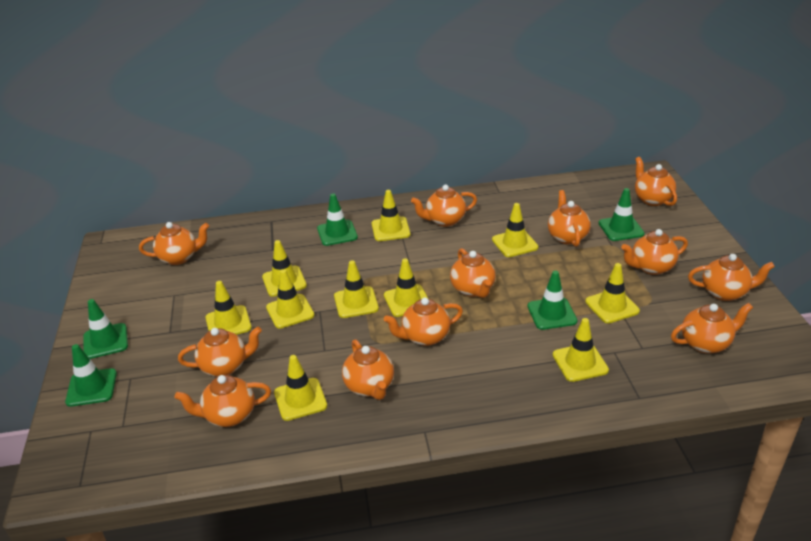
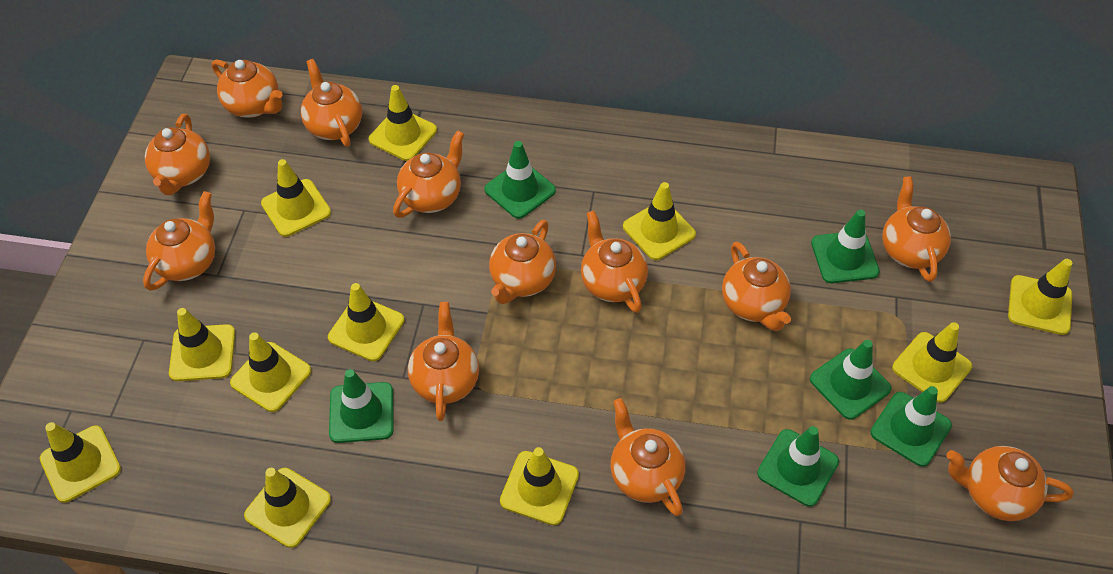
green traffic cone: [65,344,117,407] [83,299,128,359] [317,194,358,246] [527,270,578,330] [599,188,645,241] = 5 -> [329,369,393,443] [484,141,556,219] [757,426,839,507] [810,340,892,420] [811,210,880,283] [870,386,952,467] = 6
yellow traffic cone: [205,281,252,335] [262,240,307,297] [266,269,314,329] [274,355,327,421] [334,260,379,318] [372,190,411,241] [384,258,428,317] [492,203,538,257] [553,318,609,382] [585,263,640,323] = 10 -> [40,422,121,503] [169,308,235,381] [230,332,311,412] [244,468,331,548] [261,159,331,237] [328,283,404,361] [369,85,437,161] [500,447,579,525] [623,182,696,260] [892,322,972,403] [1008,259,1072,335] = 11

